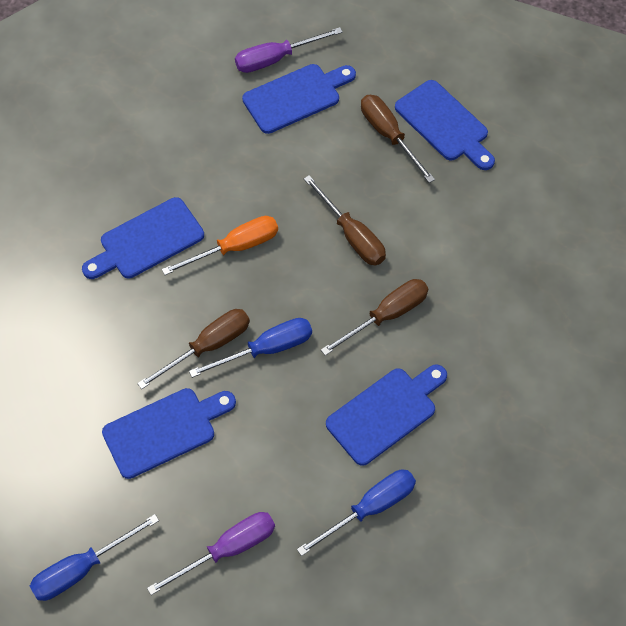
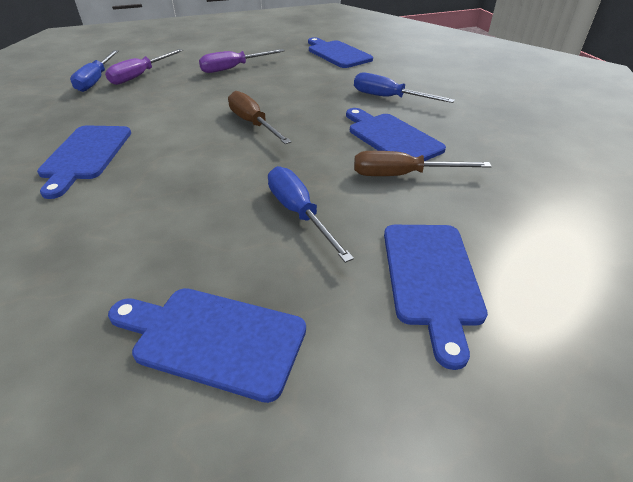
brown screwdriver: [137,309,250,389] [304,175,386,266] [321,279,429,356] [361,95,435,183] = 4 -> [228,91,292,144] [354,151,492,176] = 2
orange screwdriver: [162,216,278,275] = 1 -> none = 0

